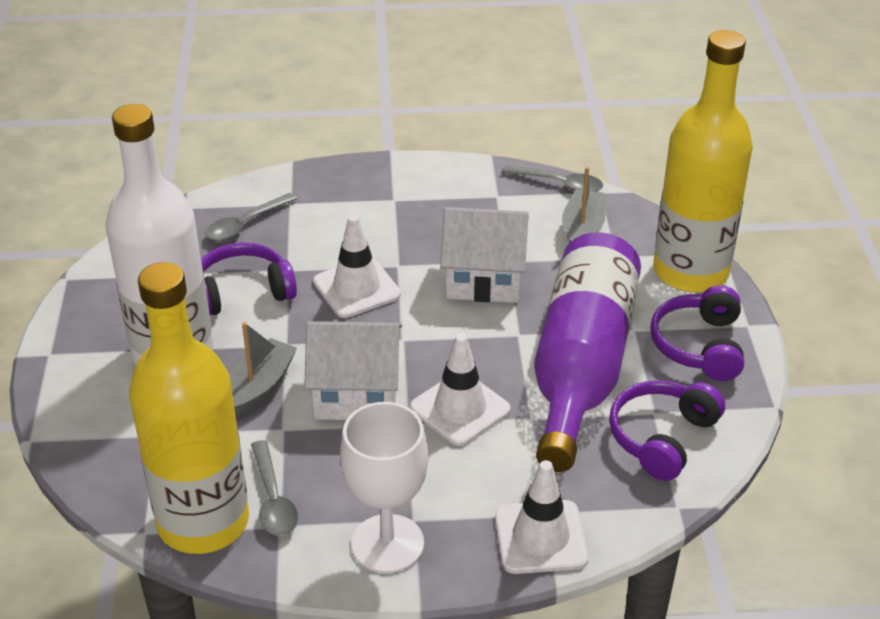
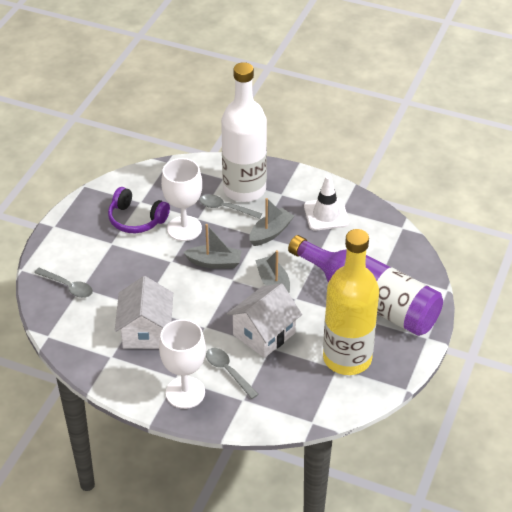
grey boat: [230,322,297,416] [562,167,605,243] = 2 -> [183,224,242,269] [249,198,294,246] [255,250,290,293] = 3
purple headphones: [201,243,297,316] [609,380,725,481] [650,285,744,381] = 3 -> [108,187,170,233] = 1
white goblet: [340,402,428,573] = 1 -> [159,319,206,409] [161,158,202,241] = 2
white traffic cone: [313,215,401,318] [410,333,511,446] [495,460,588,574] = 3 -> [304,175,349,231] = 1
yellow bottle: [129,262,249,554] [653,30,753,293] = 2 -> [323,229,379,375] = 1

